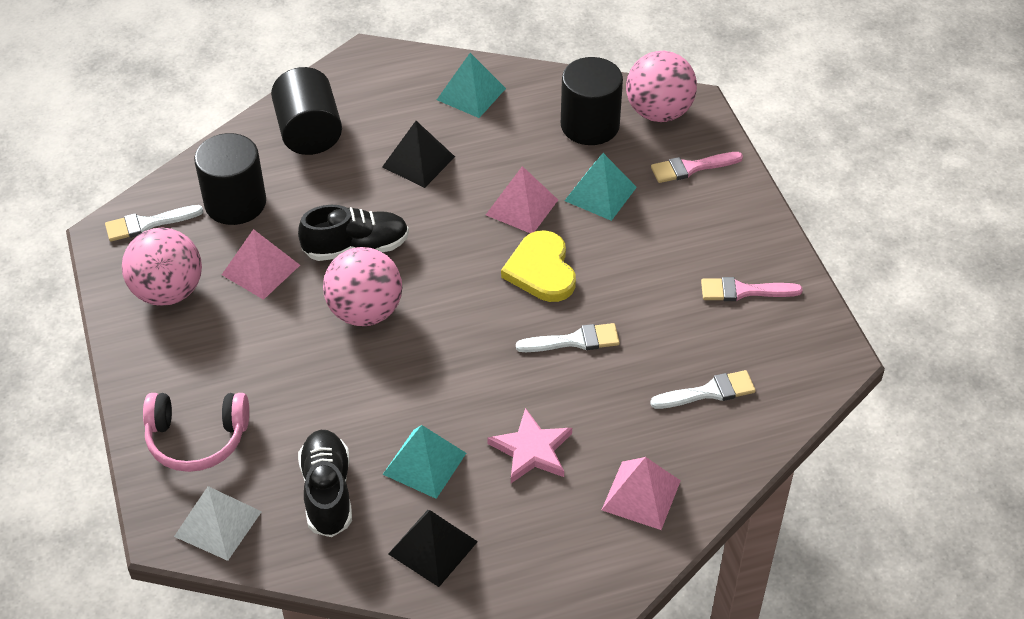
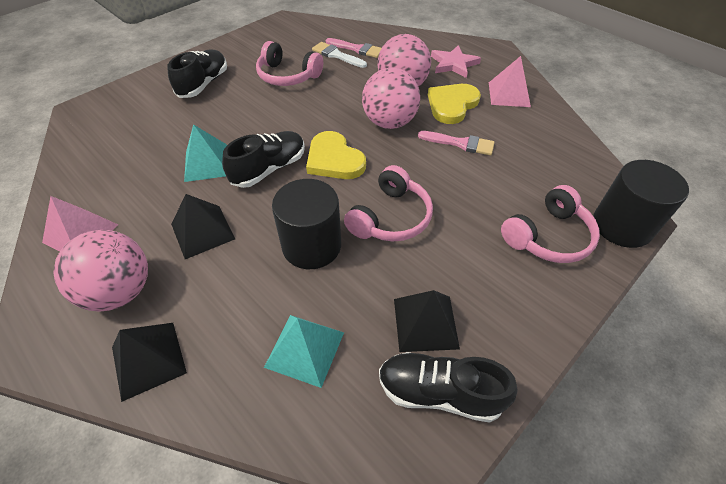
black cylinder: [194,133,266,225] [271,67,342,155] [561,57,623,145] = 3 -> [272,179,341,269] [593,160,689,248] = 2
black pyramid: [382,121,455,188] [388,510,478,587] = 2 -> [112,323,187,402] [171,194,235,259] [394,290,460,352] = 3
black shoe: [298,205,409,261] [298,430,352,537] = 2 -> [167,49,227,98] [222,131,305,188] [379,352,518,423] = 3
pink headphones: [143,393,249,472] = 1 -> [256,41,323,86] [344,165,433,241] [501,185,600,263] = 3
pink pyramid: [222,229,300,300] [486,166,558,233] [602,457,681,530] = 3 -> [42,196,118,251] [489,56,531,107] = 2
turquoise pyramid: [382,425,466,499] [437,53,506,118] [564,153,637,221] = 3 -> [184,124,227,182] [264,315,344,388] = 2
white brush: [105,205,203,242] [516,323,620,352] [650,370,756,409] = 3 -> [312,42,367,68] = 1
white pyramid: [174,486,262,561] = 1 -> none = 0
yellow heart: [501,231,576,302] = 1 -> [306,131,366,179] [428,84,481,124] = 2

